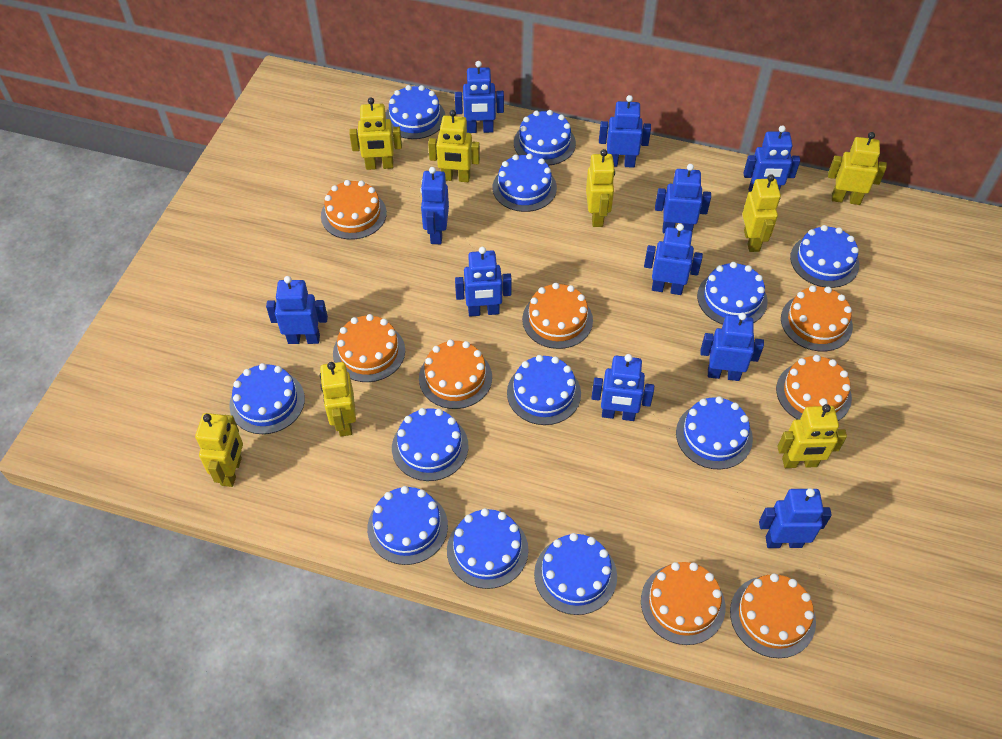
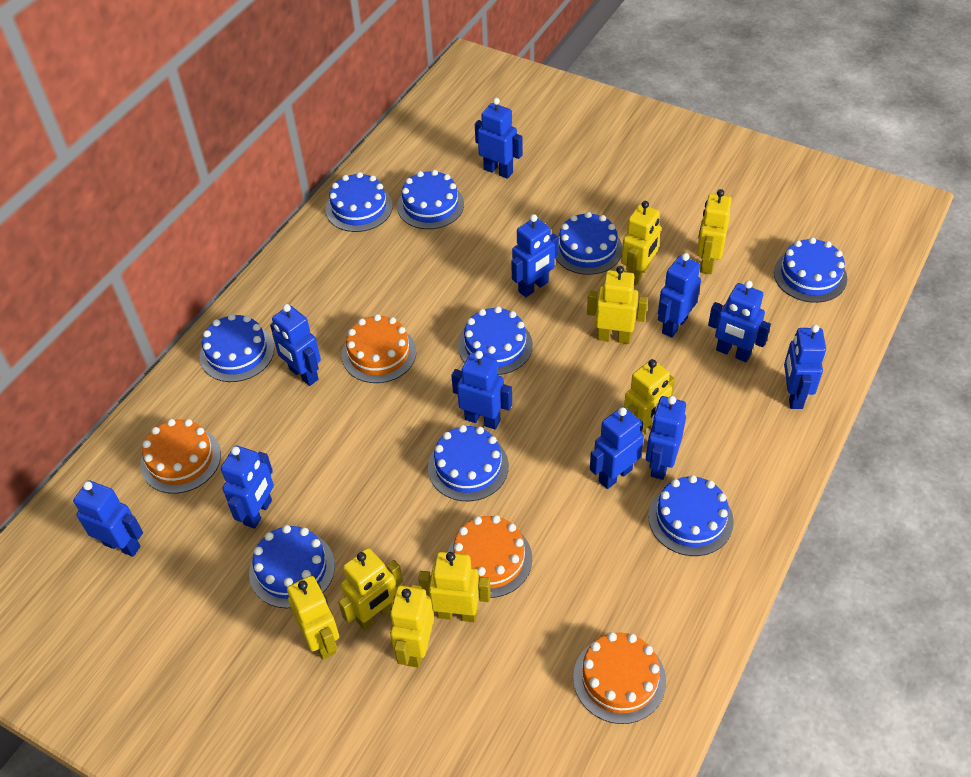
blue cake: [229,363,305,434] [367,486,448,565] [386,85,445,139] [392,408,469,481] [447,508,529,589] [493,153,557,212] [507,355,581,425] [514,110,576,166] [534,533,617,615] [676,396,753,469] [697,262,768,325] [790,225,859,288] = 12 -> [200,314,274,382] [249,525,335,608] [326,172,393,232] [397,170,464,229] [428,425,509,501] [458,306,533,375] [555,212,622,275] [648,475,734,556] [774,237,847,303] = 9
orange cake: [321,180,387,240] [333,314,405,382] [419,340,492,409] [522,283,593,349] [641,562,725,645] [730,573,816,658] [776,355,852,421] [781,286,853,352] = 8 -> [141,419,221,494] [342,314,416,383] [448,515,532,598] [573,632,666,724] = 4

